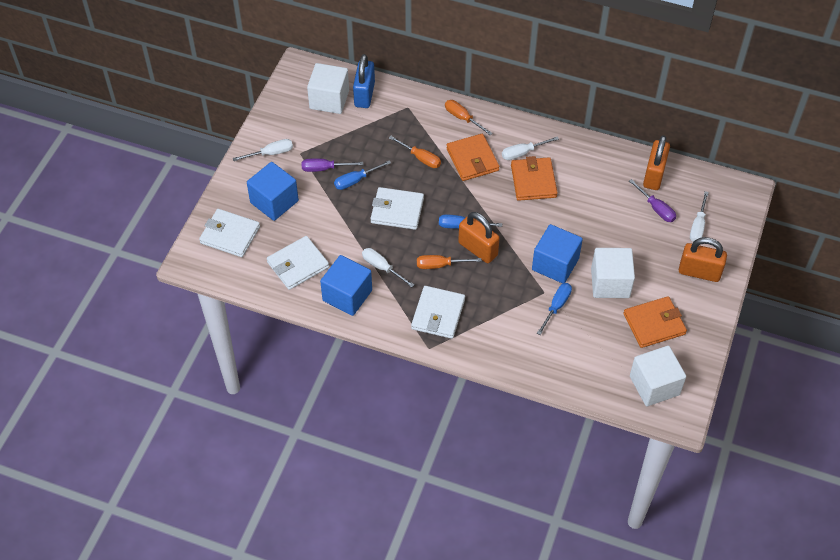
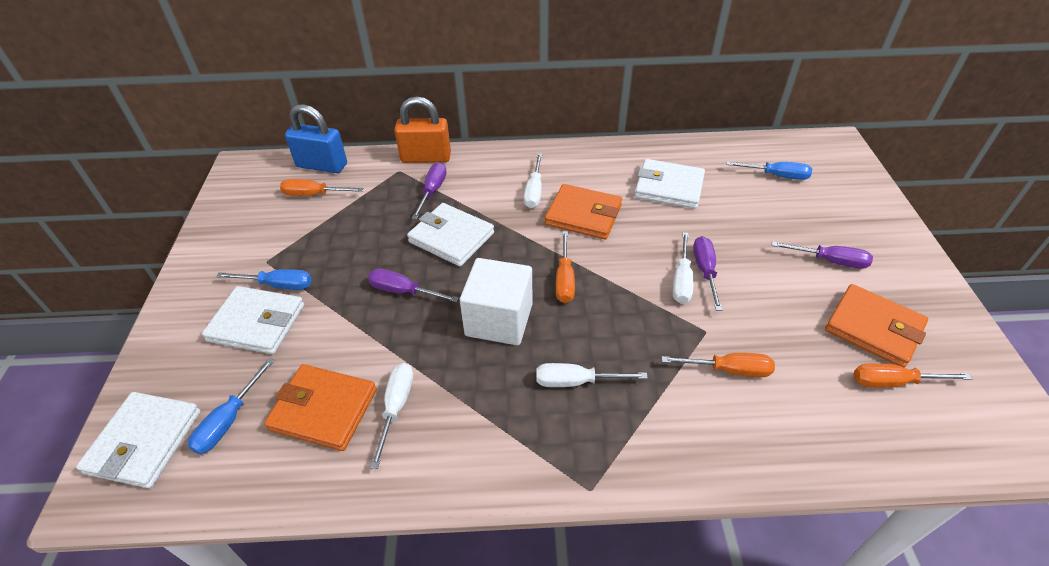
blue cube: [247,162,299,221] [320,255,372,316] [532,224,583,284] = 3 -> none = 0
orange padlock: [458,212,499,263] [643,135,670,190] [679,237,727,282] = 3 -> [394,96,451,163] = 1
orange screwdriver: [389,136,441,168] [417,255,482,269] [445,100,493,135] = 3 -> [280,179,363,196] [556,231,575,303] [661,353,775,377] [854,363,972,388] = 4
purple screwdriver: [302,158,363,172] [629,179,676,222] = 2 -> [368,269,459,303] [412,163,447,219] [693,236,722,311] [772,241,873,269] = 4
white cube: [307,63,349,114] [591,248,635,298] [630,346,686,406] = 3 -> [460,258,533,345] = 1

